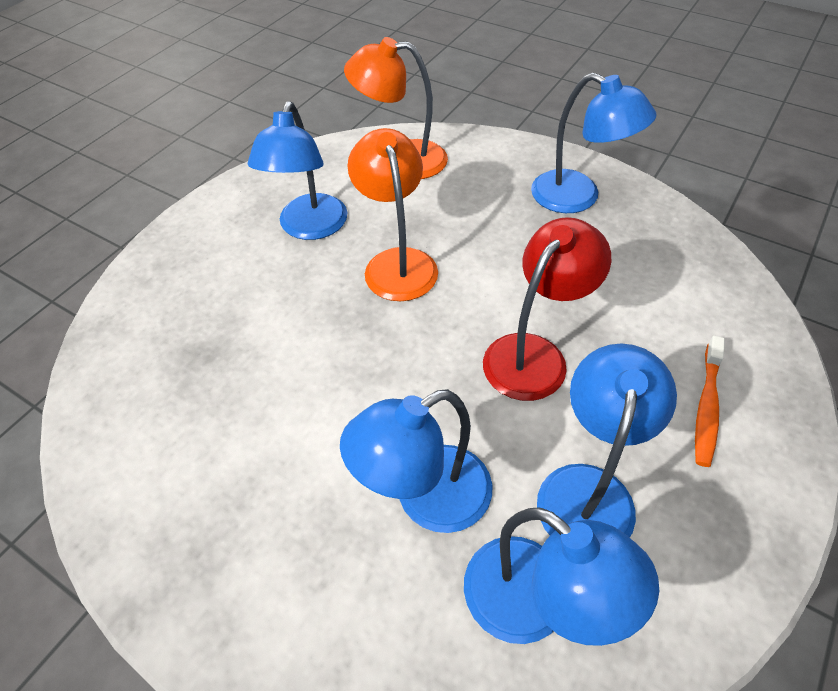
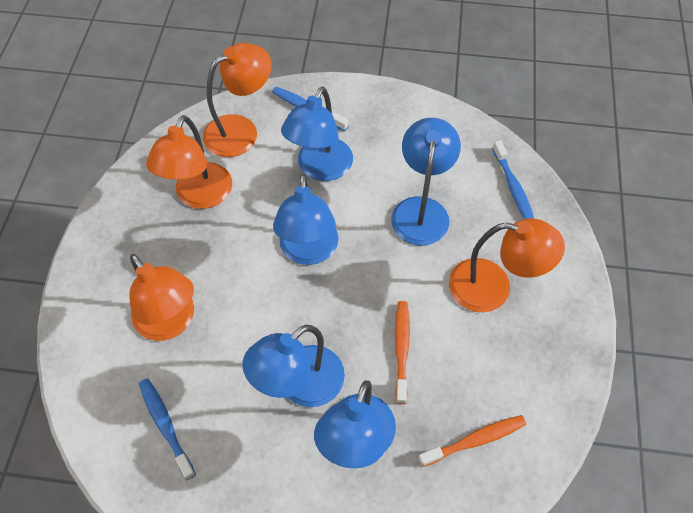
blue toothbrush: none = 0 -> [139,378,196,480] [272,87,349,131] [492,140,534,219] = 3
orange lamp: [344,37,448,179] [348,128,438,301] = 2 -> [129,254,194,341] [146,115,232,209] [203,43,272,157] [449,218,565,312] = 4
orange toothbrush: [695,336,725,467] = 1 -> [395,301,410,404] [418,415,526,467] = 2
red lamp: [483,217,611,401] = 1 -> none = 0

